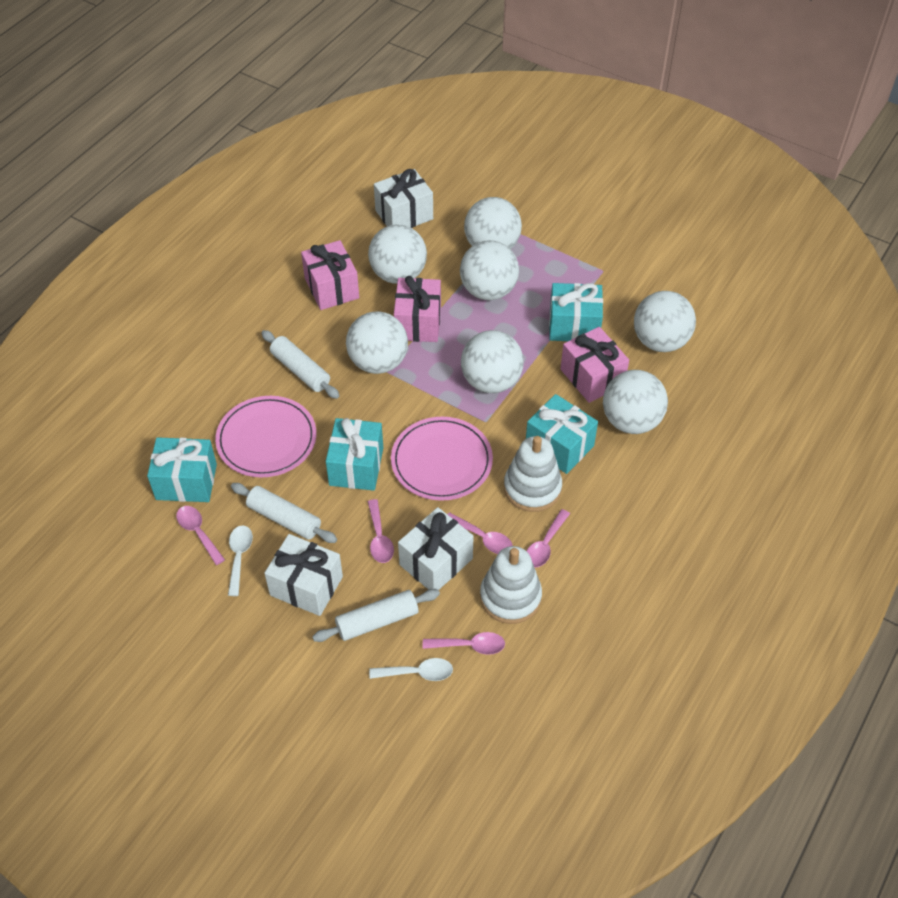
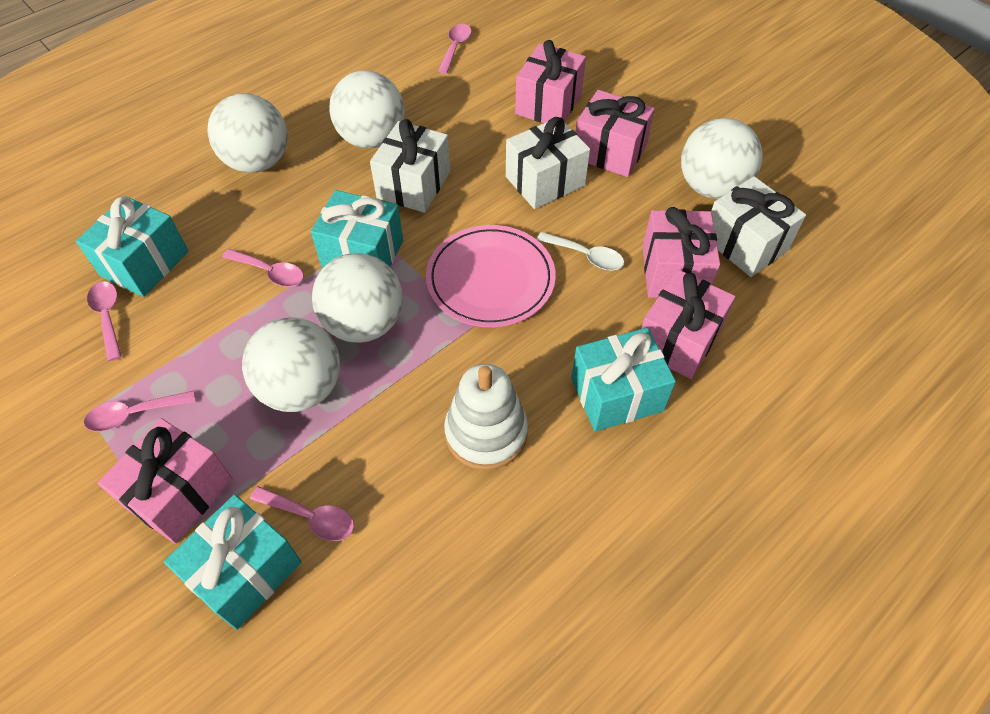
pink gift: [301,240,359,310] [394,276,441,342] [560,327,629,403] = 3 -> [98,418,233,544] [515,40,586,123] [576,90,655,177] [641,269,735,379] [643,207,720,298] = 5
pink plate: [215,396,316,477] [391,417,493,501] = 2 -> [426,225,556,327] = 1
white ball: [346,311,408,374] [368,225,427,284] [460,240,519,300] [461,330,523,393] [464,197,522,249] [603,370,668,434] [634,291,696,352] = 7 -> [207,93,288,173] [242,317,340,412] [312,253,403,343] [329,70,405,148] [681,118,763,199] = 5
white rolling pin: [231,483,337,543] [261,330,339,399] [312,589,440,642] = 3 -> none = 0
white spoon: [228,525,253,596] [369,658,453,681] = 2 -> [537,232,624,271] = 1
white stacking toy: [480,546,542,624] [504,436,562,512] = 2 -> [444,364,528,470] = 1

